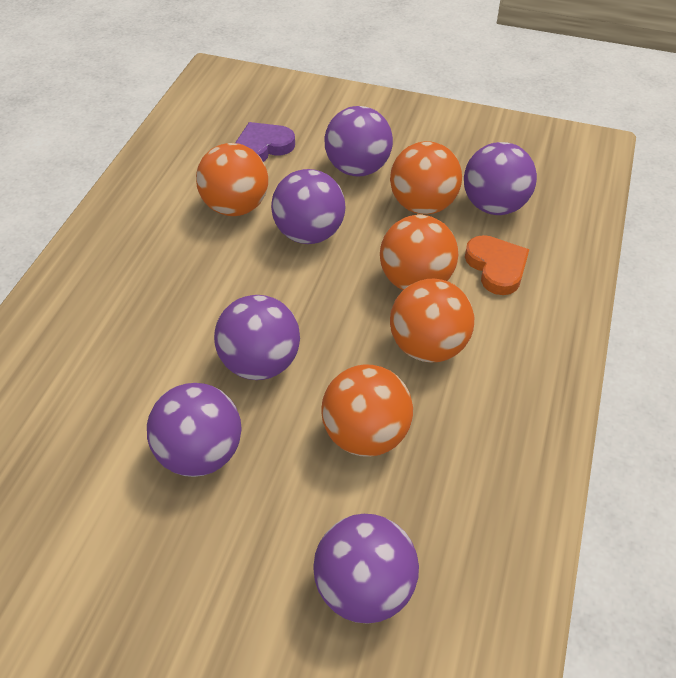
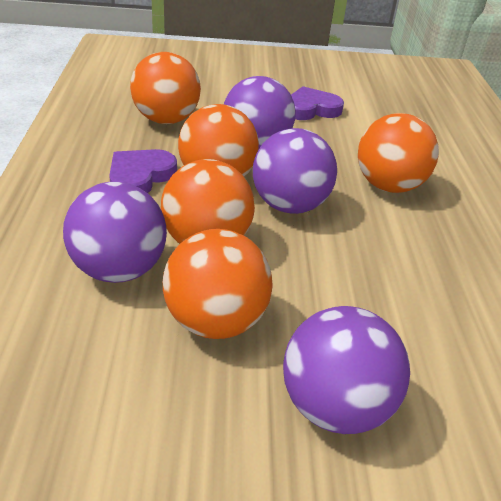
orange heart: [465,235,530,295] = 1 -> none = 0
purple ball: [147,383,242,477] [214,295,300,380] [271,169,346,244] [314,514,419,624] [325,106,393,176] [464,142,537,215] = 6 -> [63,182,167,283] [224,76,296,150] [253,128,337,214] [283,306,410,434] = 4
purple heart: [235,122,295,162] = 1 -> [109,149,177,193] [291,86,344,120] = 2

